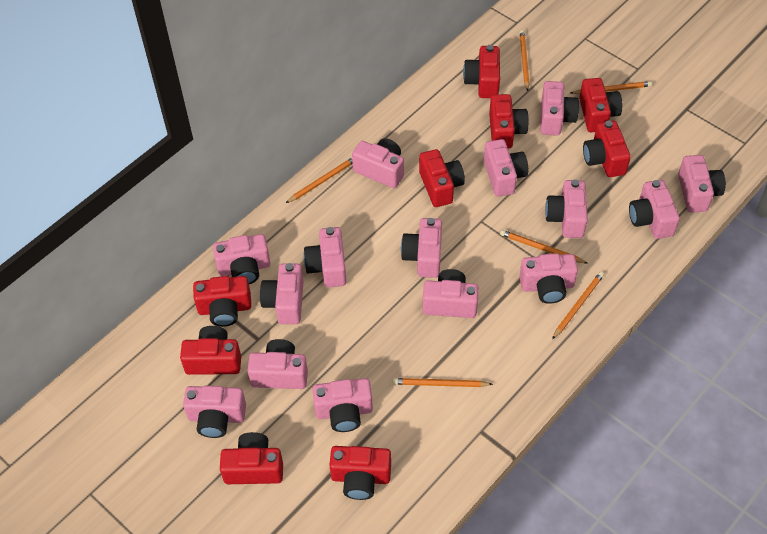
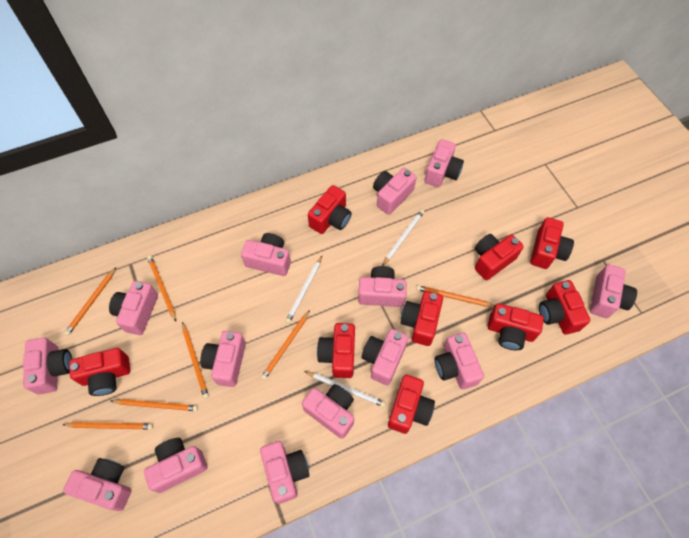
orange pencil: [286,158,353,203] [393,378,493,387] [500,230,587,263] [520,30,530,91] [552,272,604,339] [571,81,652,95] = 6 -> [63,422,153,430] [64,267,116,336] [111,399,198,411] [147,256,176,321] [182,322,209,399] [261,310,310,380] [416,285,496,307] = 7
pink camera: [183,386,246,438] [213,234,270,284] [247,339,308,389] [260,263,304,324] [303,227,346,287] [312,378,373,432] [352,138,404,188] [401,218,442,278] [422,269,479,318] [484,139,528,197] [519,253,578,304] [540,81,579,136] [545,179,588,238] [629,180,680,239] [678,155,726,212] = 15 -> [23,337,72,394] [63,458,132,511] [109,281,158,335] [144,438,208,493] [200,331,246,387] [241,233,291,276] [260,441,309,504] [302,384,354,439] [358,266,407,307] [362,329,409,385] [373,168,417,215] [425,139,464,187] [435,332,484,389] [590,264,637,318] = 14
white pencil: none = 0 -> [285,256,322,323] [304,371,386,407] [382,209,424,266] = 3

